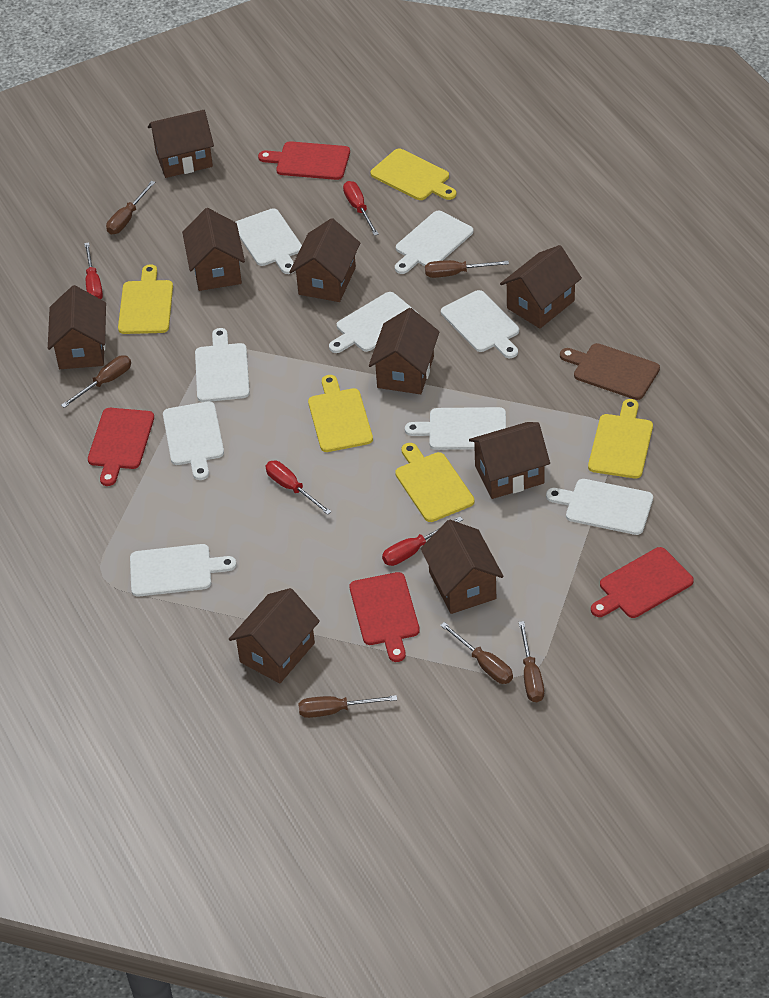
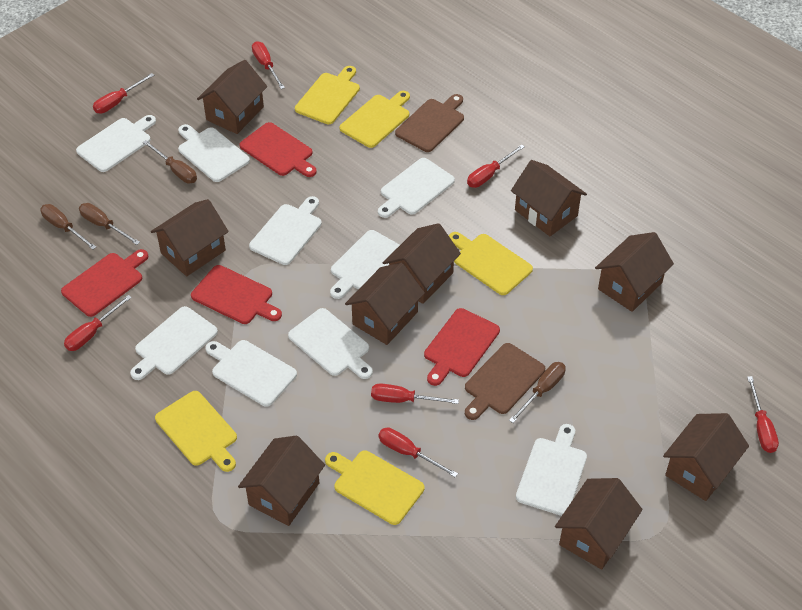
brown cutting board: [560,343,660,400] = 1 -> [395,94,464,152] [465,343,545,420] = 2
brown screwdriver: [61,355,131,408] [106,181,155,234] [298,695,397,718] [425,260,509,278] [440,622,513,684] [519,621,544,702] = 6 -> [40,204,96,249] [79,203,140,245] [143,140,197,183] [509,362,566,423] = 4
red screwdriver: [84,242,103,299] [266,461,332,515] [343,181,379,236] [382,517,463,566] = 4 -> [64,295,132,351] [93,73,154,114] [252,41,285,89] [371,383,459,404] [378,427,458,477] [467,144,525,188] [747,376,779,453] = 7

